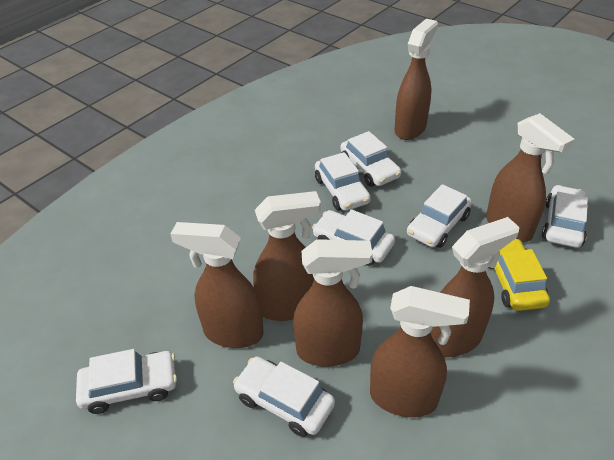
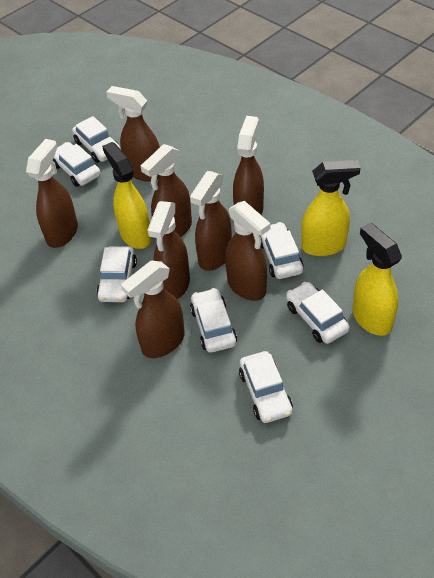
brown spray bottle: [171,222,263,348] [253,191,321,321] [293,239,373,367] [370,286,470,417] [394,19,438,140] [431,217,520,357] [486,113,575,242] = 7 -> [26,139,78,248] [106,86,160,182] [121,260,185,358] [141,144,192,237] [147,201,190,299] [190,171,232,271] [225,201,271,301] [233,116,264,215] = 8
yellow car: [489,239,550,311] = 1 -> none = 0
yellow spray bottle: none = 0 -> [102,142,152,249] [301,160,360,256] [352,223,402,336] = 3

